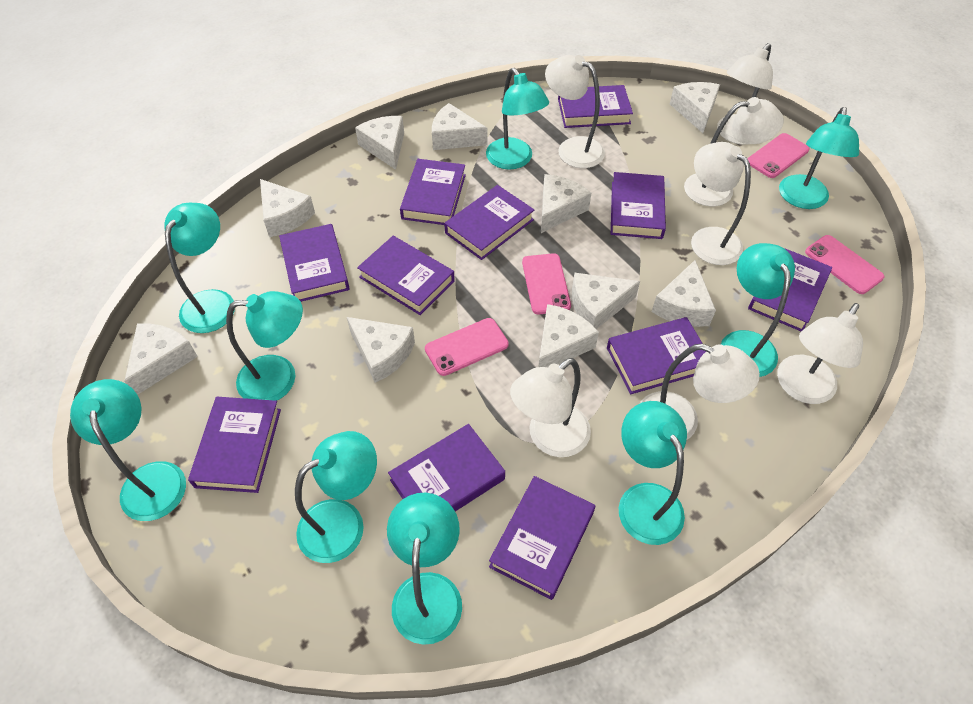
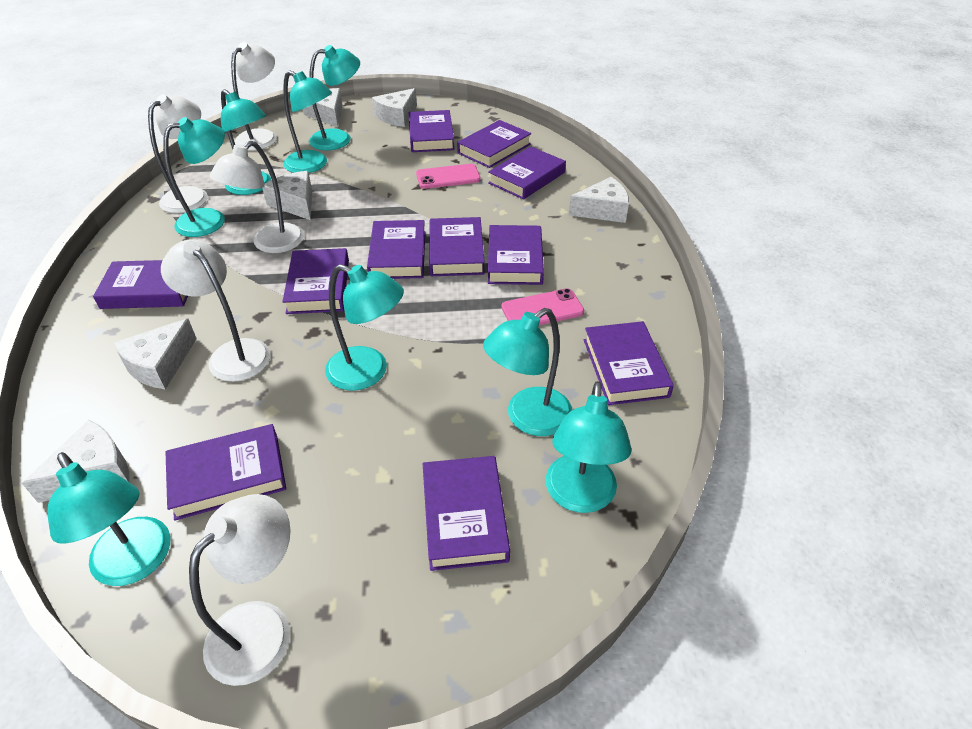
pink phone: [425,318,509,376] [522,253,571,314] [748,133,809,178] [805,235,884,294] = 4 -> [416,164,481,189] [501,288,584,325] = 2
turquoise lamp: [70,379,186,521] [165,203,235,333] [226,291,303,401] [295,431,377,563] [387,493,462,645] [486,68,549,169] [619,401,687,545] [721,243,795,377] [779,107,859,209] = 9 -> [47,452,170,586] [163,117,225,237] [221,89,271,195] [283,70,332,173] [309,45,360,150] [325,264,404,390] [483,308,572,436] [546,381,632,513] = 8
white cheese: [124,323,198,395] [260,179,315,237] [347,317,415,383] [355,116,404,170] [432,103,487,150] [538,304,599,367] [541,174,591,233] [572,273,640,329] [652,260,716,327] [670,82,720,133] = 10 -> [22,420,129,503] [113,318,197,390] [262,171,312,220] [303,88,343,127] [372,88,417,127] [569,177,629,223] = 6
white lamp: [510,358,591,457] [545,55,605,168] [640,344,760,440] [684,97,784,206] [691,142,751,265] [717,43,773,145] [777,303,863,404] = 7 -> [148,94,208,213] [161,239,271,382] [189,494,291,686] [210,141,304,253] [231,42,277,151] = 5

